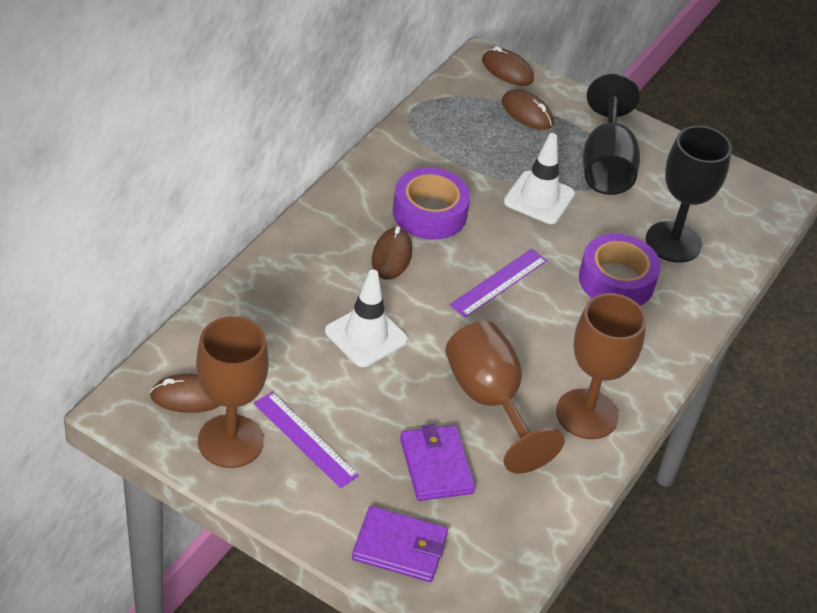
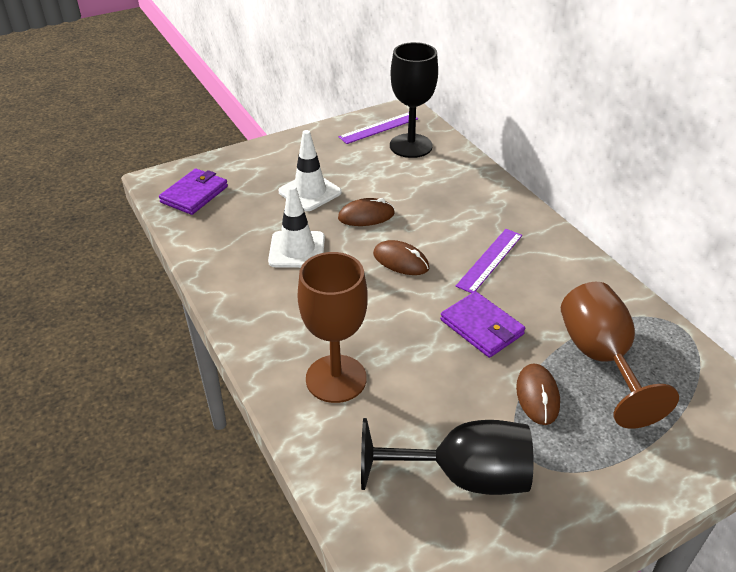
brown goblet: [196,316,269,468] [445,321,565,474] [556,293,646,439] = 3 -> [297,252,368,403] [561,282,679,429] = 2
brown mouse: [150,374,221,413] [372,226,412,280] [482,46,534,86] [501,90,553,130] = 4 -> [338,198,395,226] [373,240,429,275] [516,363,560,425] = 3
purple tape: [393,167,470,240] [579,234,661,306] = 2 -> none = 0

